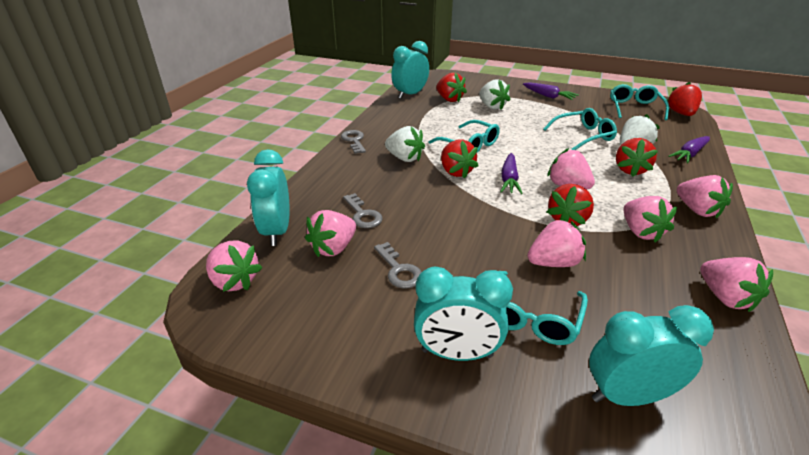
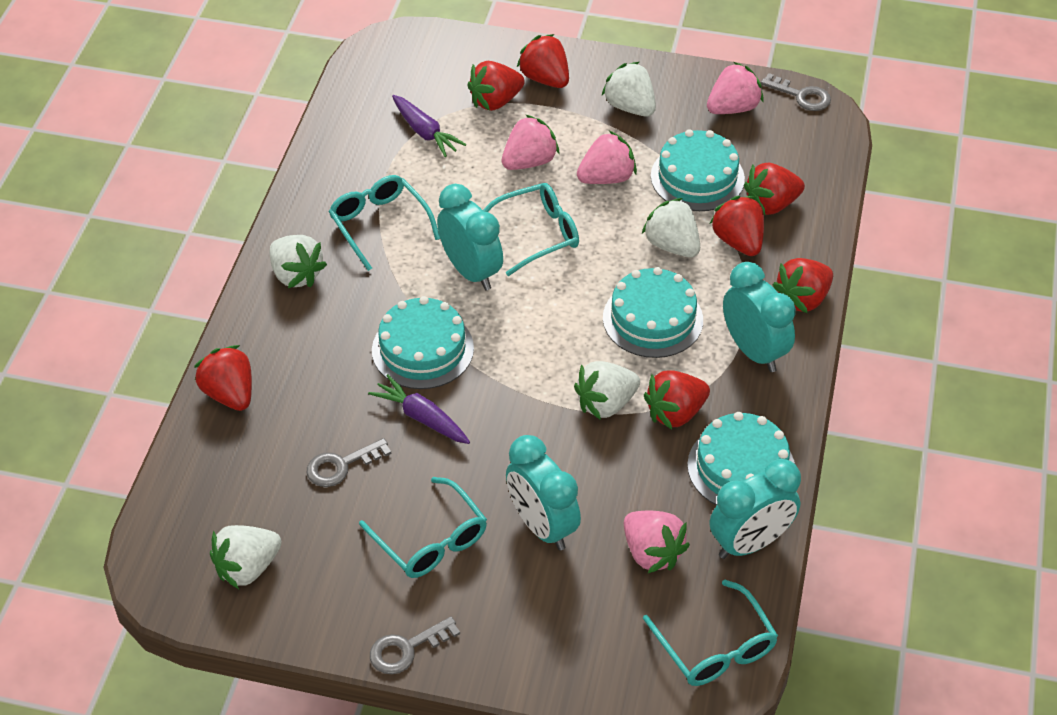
pink strawberry: [206,240,262,292] [305,210,356,257] [527,218,586,267] [547,148,595,189] [624,196,677,243] [677,175,733,218] [700,257,773,312] = 7 -> [502,115,560,170] [577,131,637,184] [624,511,690,573] [707,62,764,114] = 4
purple carrot: [500,153,523,194] [523,82,579,100] [668,136,710,163] = 3 -> [368,374,470,444] [392,95,466,157] = 2
red strawberry: [436,73,467,102] [441,140,478,179] [547,184,594,226] [616,138,658,177] [667,82,702,116] = 5 -> [194,345,252,411] [467,61,525,111] [517,34,569,88] [644,370,710,429] [710,196,764,256] [744,163,805,215] [773,258,833,313] = 7
turquoise cake: none = 0 -> [372,296,474,389] [603,267,703,358] [651,129,745,211] [687,412,795,505] = 4
white strawberry: [385,126,425,162] [479,79,510,110] [620,114,660,146] = 3 -> [210,525,282,589] [269,235,327,288] [574,361,640,420] [602,62,656,117] [642,198,700,257] = 5

